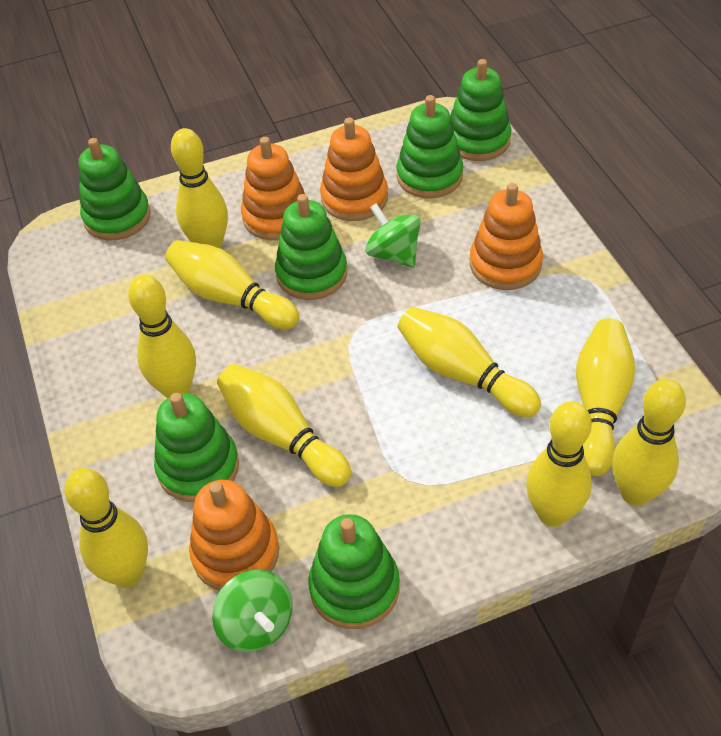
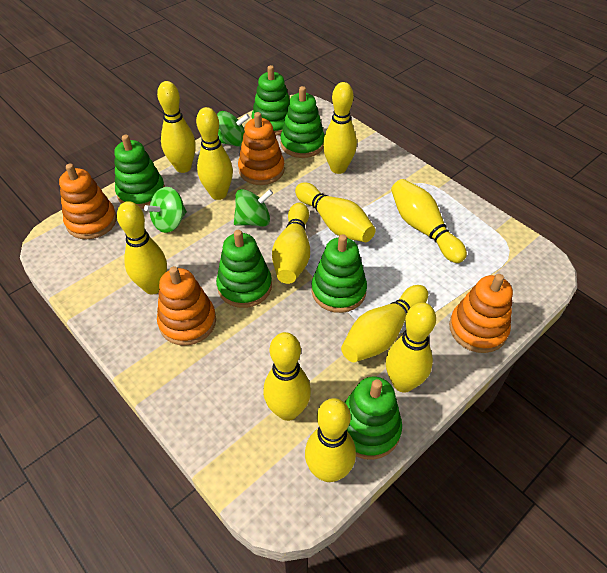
green spinning top: [212,570,293,652] [365,203,421,268] = 2 -> [144,187,187,233] [217,111,250,147] [234,189,273,226] = 3
yellow bowling pin: [64,468,148,588] [128,274,196,398] [165,240,299,329] [171,128,228,249] [217,364,351,487] [398,307,541,417] [526,401,592,527] [576,318,635,476] [612,379,686,506] = 9 -> [117,201,167,295] [157,81,196,173] [196,107,233,200] [263,332,311,421] [272,203,310,284] [295,182,375,242] [305,398,356,482] [323,82,357,174] [341,285,428,362] [386,302,436,393] [391,179,467,263] = 11

